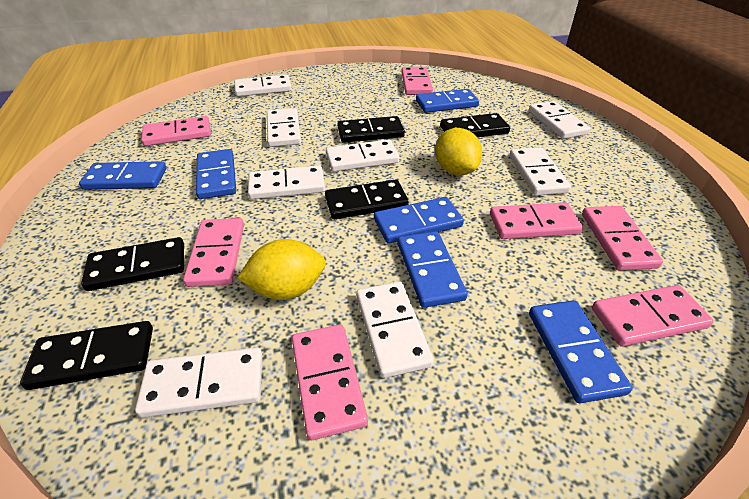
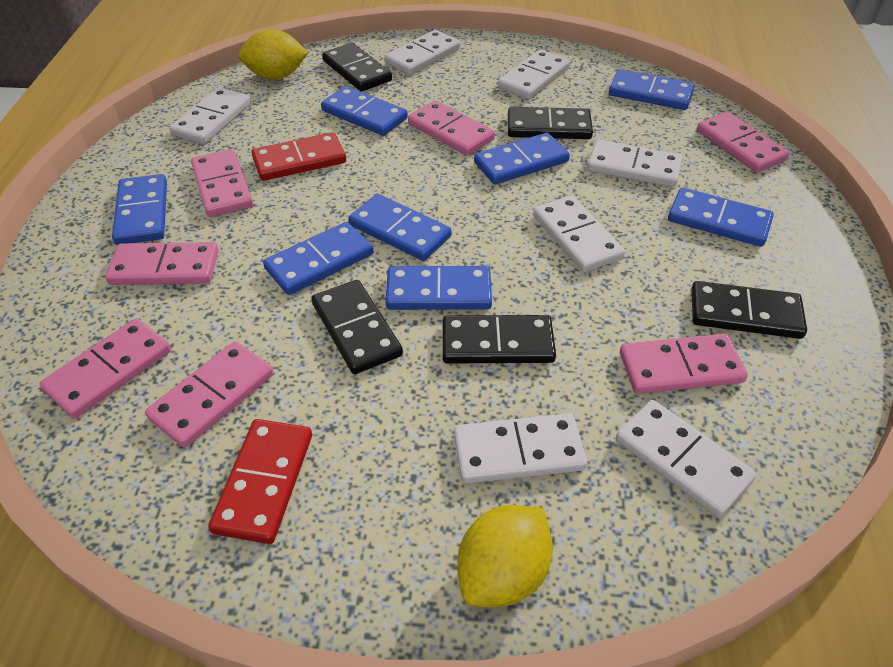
blue domino: [79,161,166,190] [196,149,236,199] [374,197,464,244] [397,231,468,308] [416,89,479,113] [529,300,633,403] = 6 -> [112,174,167,245] [263,222,373,295] [321,86,408,136] [348,194,451,261] [385,266,492,310] [474,132,570,184] [609,69,695,110] [668,188,774,247] = 8
red domino: none = 0 -> [208,419,312,544] [251,132,346,181] = 2
white domino: [135,348,262,418] [234,75,292,97] [248,165,325,199] [267,108,301,147] [326,139,399,172] [356,281,434,378] [509,147,571,196] [529,101,590,139] = 8 -> [170,87,251,144] [384,30,460,75] [454,413,587,484] [498,50,570,99] [533,195,625,272] [587,140,682,187] [616,400,756,517] = 7

